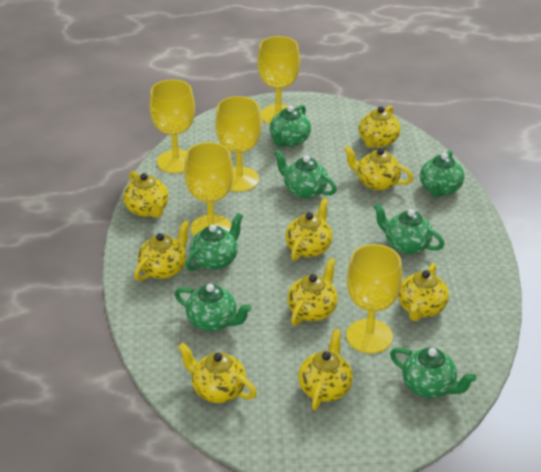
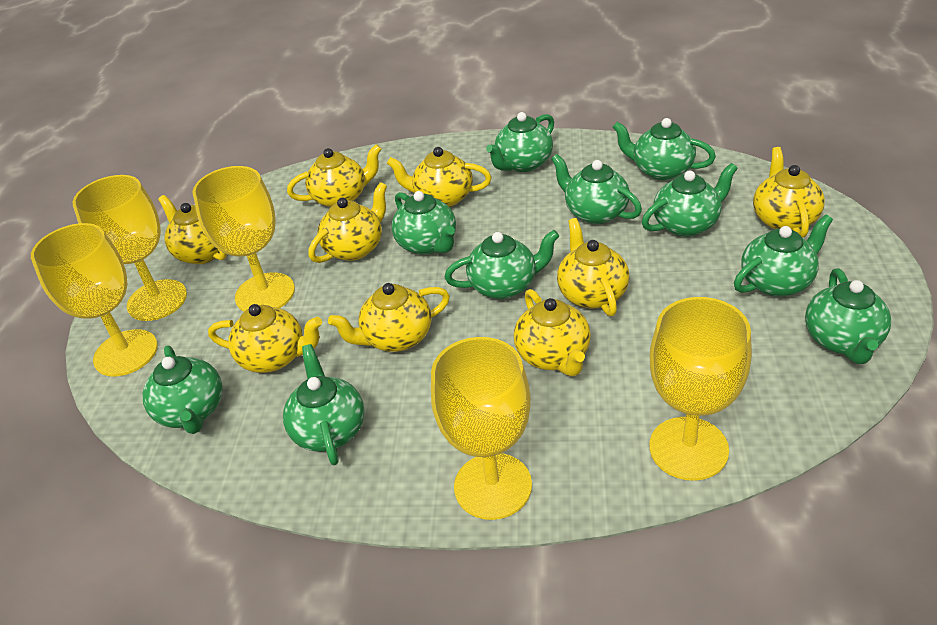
green teapot: [175,284,252,331] [185,213,243,271] [270,105,311,147] [274,150,337,199] [373,203,445,254] [390,347,477,398] [420,150,464,197] = 7 -> [142,345,223,434] [283,344,365,465] [392,191,456,255] [445,230,559,299] [486,112,554,172] [551,154,642,224] [612,118,716,181] [642,163,738,237] [734,214,833,297] [805,268,891,364] = 10

